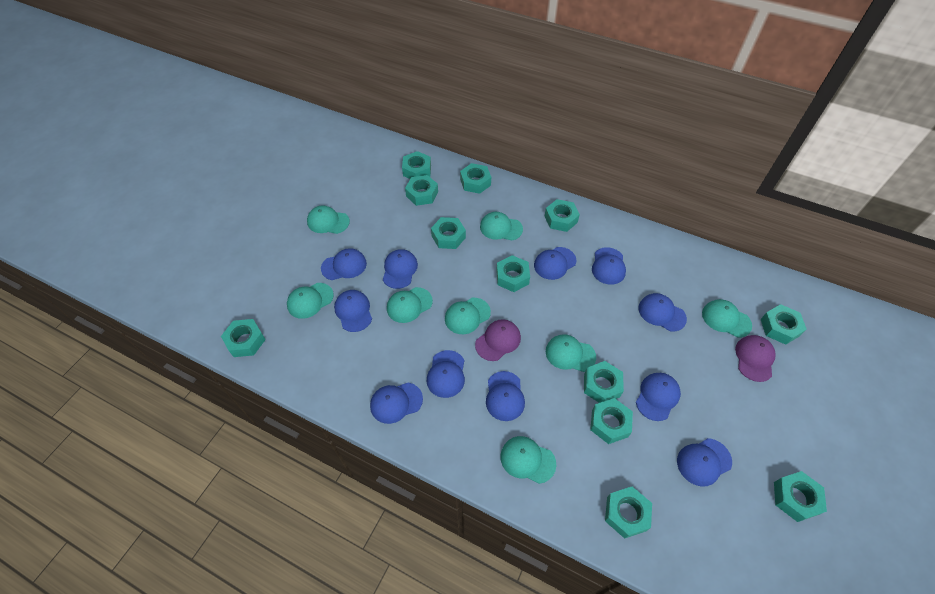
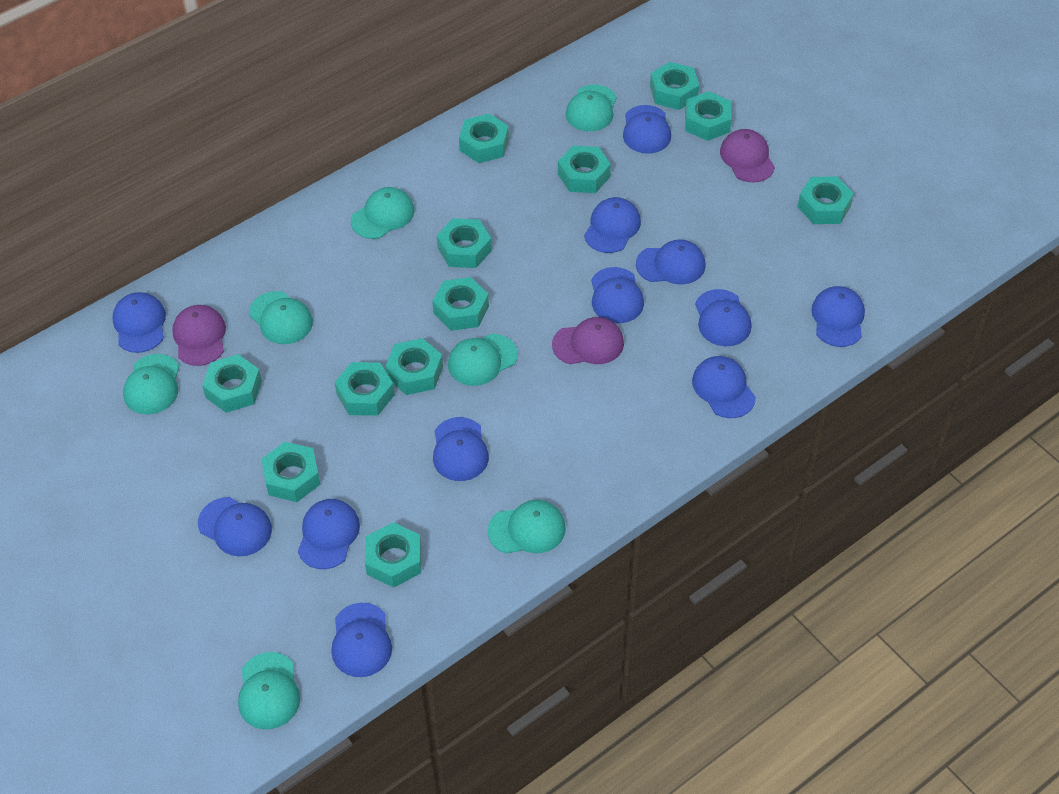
blue cap: [321,248,367,280] [334,290,372,332] [370,383,423,424] [383,249,418,289] [427,350,465,398] [486,371,525,421] [534,247,577,280] [592,247,626,285] [636,373,681,421] [638,293,687,332] [677,438,732,487] = 11 -> [112,292,166,353] [198,497,272,556] [298,499,360,569] [331,603,392,677] [433,417,489,481] [584,197,641,253] [591,267,644,323] [623,105,671,154] [636,239,705,285] [692,356,756,418] [695,289,752,346] [811,286,865,347] = 12
purple cap: [475,319,521,361] [735,335,776,382] = 2 -> [172,305,226,366] [552,317,624,364] [720,129,775,182] = 3
turquoise cap: [287,283,334,319] [307,206,350,234] [387,287,433,323] [445,298,491,334] [480,212,523,240] [500,436,556,484] [546,334,596,372] [702,299,752,338] = 8 -> [123,354,179,414] [238,652,300,729] [249,291,313,344] [351,187,414,239] [448,334,518,386] [488,500,566,554] [566,84,617,132] = 7

